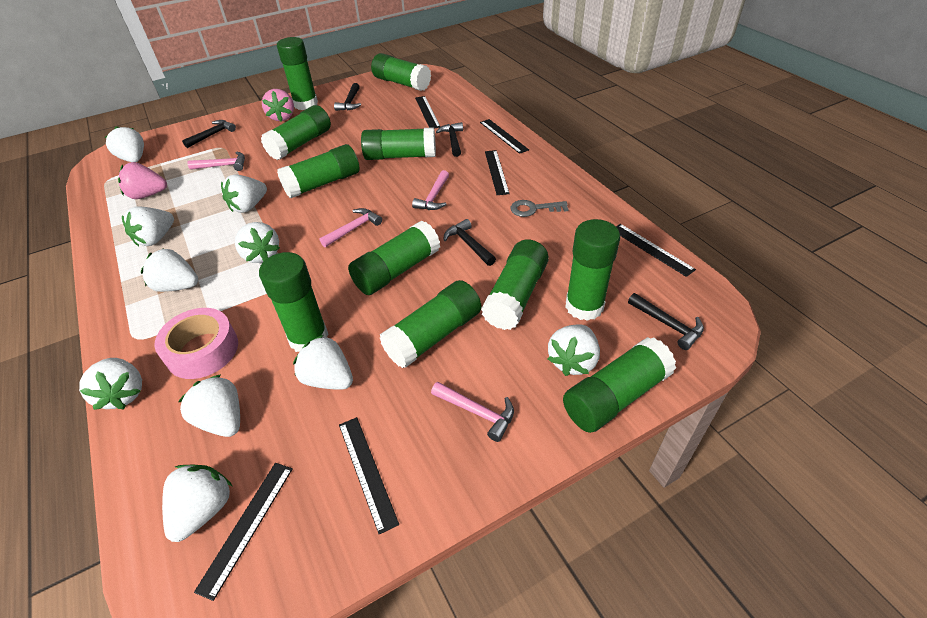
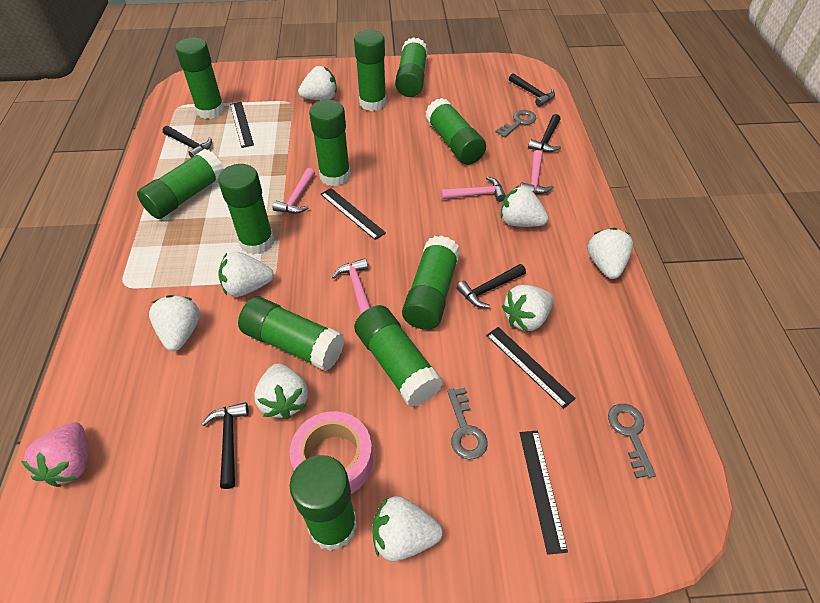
black ruler: [194,463,293,601] [339,417,399,534] [415,96,441,129] [480,119,529,154] [485,150,510,195] [616,224,696,277] = 6 -> [230,102,254,148] [320,188,386,240] [486,327,576,409] [520,431,568,555] = 4
grey key: [511,200,568,217] = 1 -> [447,387,488,460] [495,110,536,137] [608,404,656,478] = 3
pink strawberry: [118,162,167,199] [262,89,294,121] = 2 -> [21,422,88,487] = 1
white strawberry: [79,358,142,410] [105,126,144,162] [122,206,174,246] [141,248,198,292] [162,465,232,542] [178,374,240,437] [221,174,267,213] [235,222,280,263] [293,335,353,390] [548,324,600,376] = 10 -> [149,295,200,351] [219,252,274,297] [254,363,308,419] [298,66,337,100] [372,496,443,561] [501,186,548,227] [502,285,553,332] [587,228,633,279] = 8

